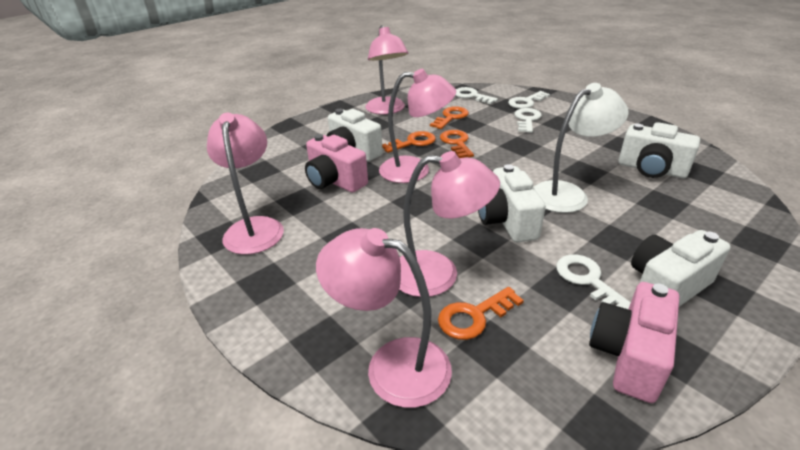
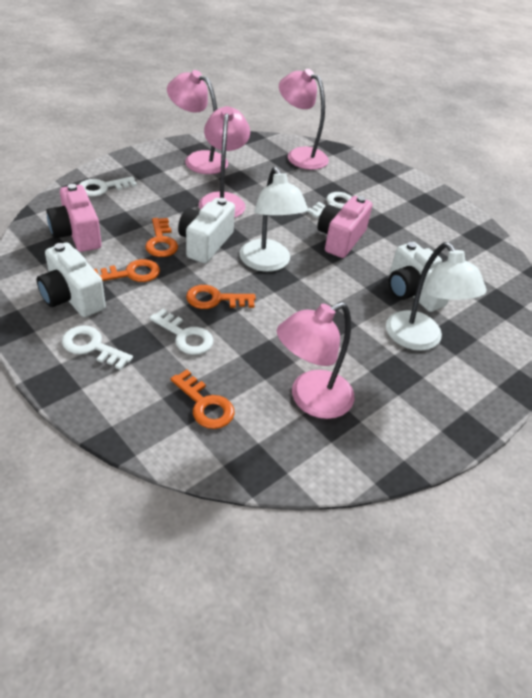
pink lamp: [207,113,284,255] [316,228,452,408] [365,25,409,114] [379,69,456,183] [399,151,500,297] = 5 -> [167,70,228,174] [199,106,250,218] [277,302,354,419] [279,69,329,170] = 4
white camera: [326,109,383,161] [478,164,546,242] [619,122,700,178] [631,230,731,307] = 4 -> [37,242,106,317] [178,198,235,263] [389,242,449,312] = 3
white lamp: [534,83,629,213] = 1 -> [239,167,308,272] [386,242,487,350] = 2

